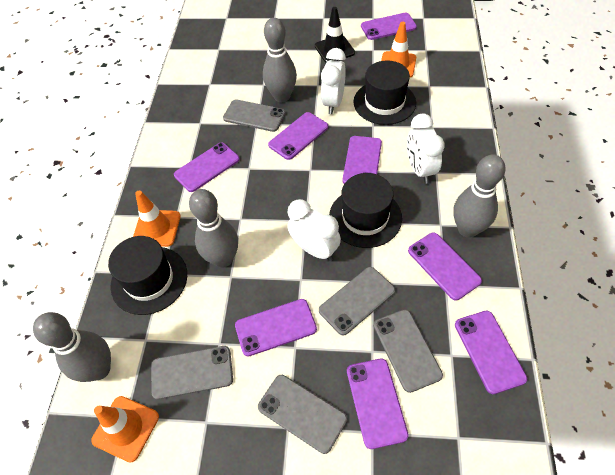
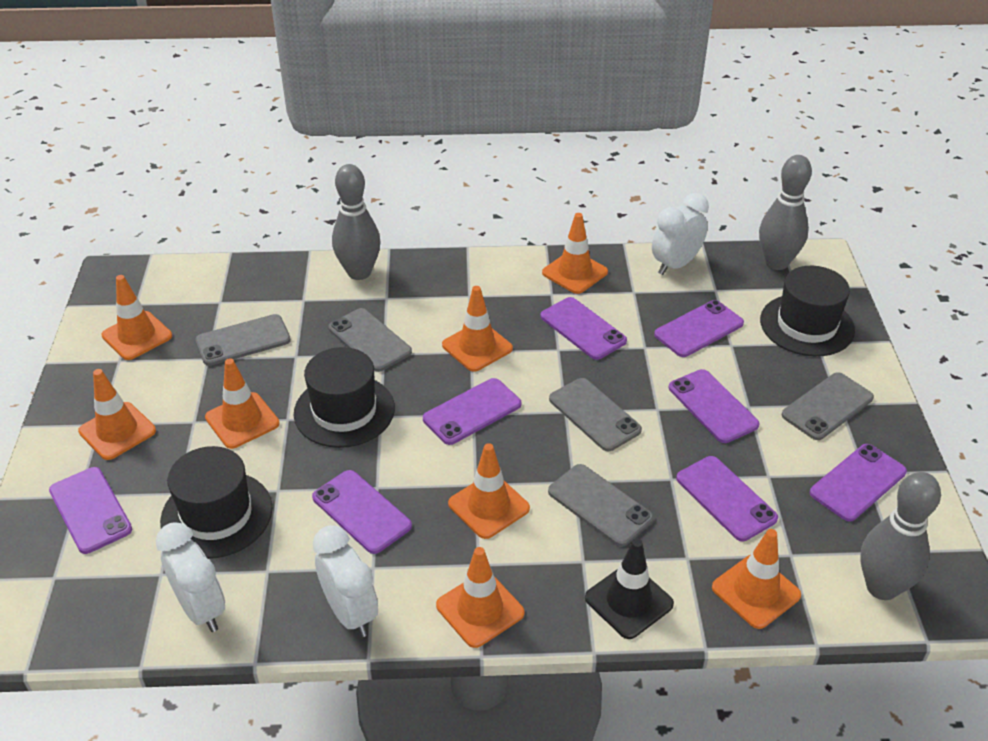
grey bowling pin: [33,312,111,382] [189,189,238,268] [263,18,297,102] [453,154,506,238] = 4 -> [332,164,381,280] [759,155,812,270] [860,472,941,600] = 3
orange traffic cone: [91,396,159,463] [133,191,181,247] [381,22,416,78] = 3 -> [78,369,156,460] [102,275,172,360] [205,358,280,449] [436,547,525,648] [442,286,513,372] [448,443,530,539] [542,213,608,294] [712,529,801,629] = 8

